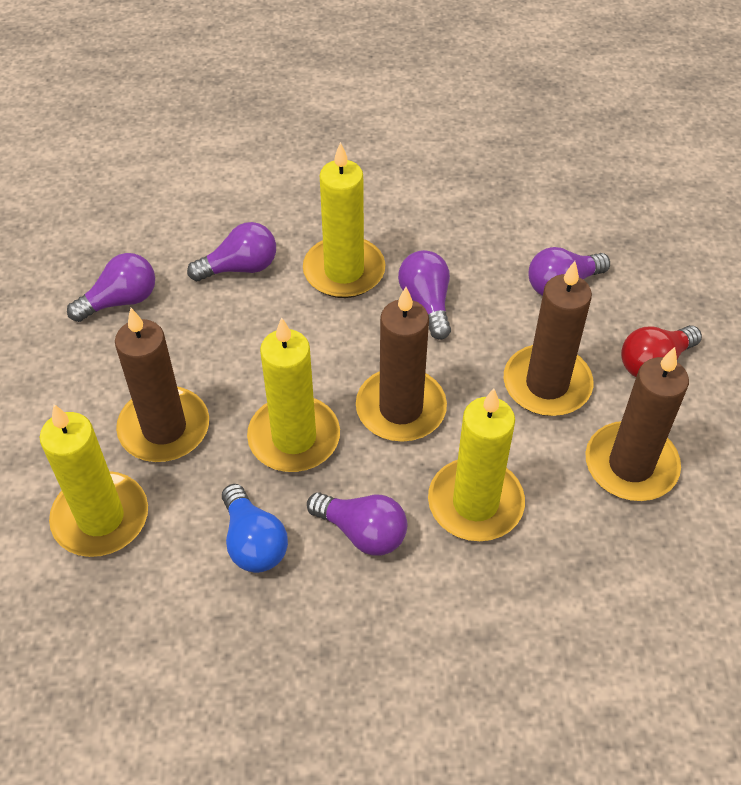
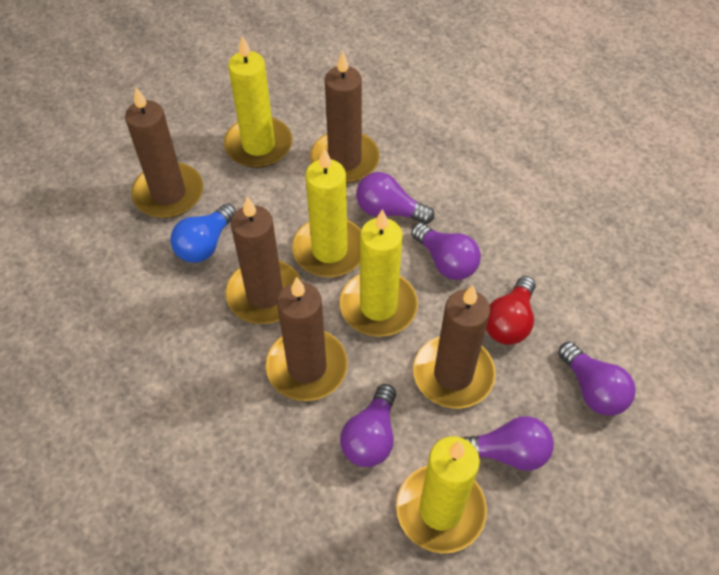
brown candle: [115,308,209,462] [356,287,447,442] [504,261,593,416] [585,347,689,501] = 4 -> [125,87,203,218] [225,197,302,324] [266,277,348,401] [310,51,380,183] [413,285,496,408] = 5

